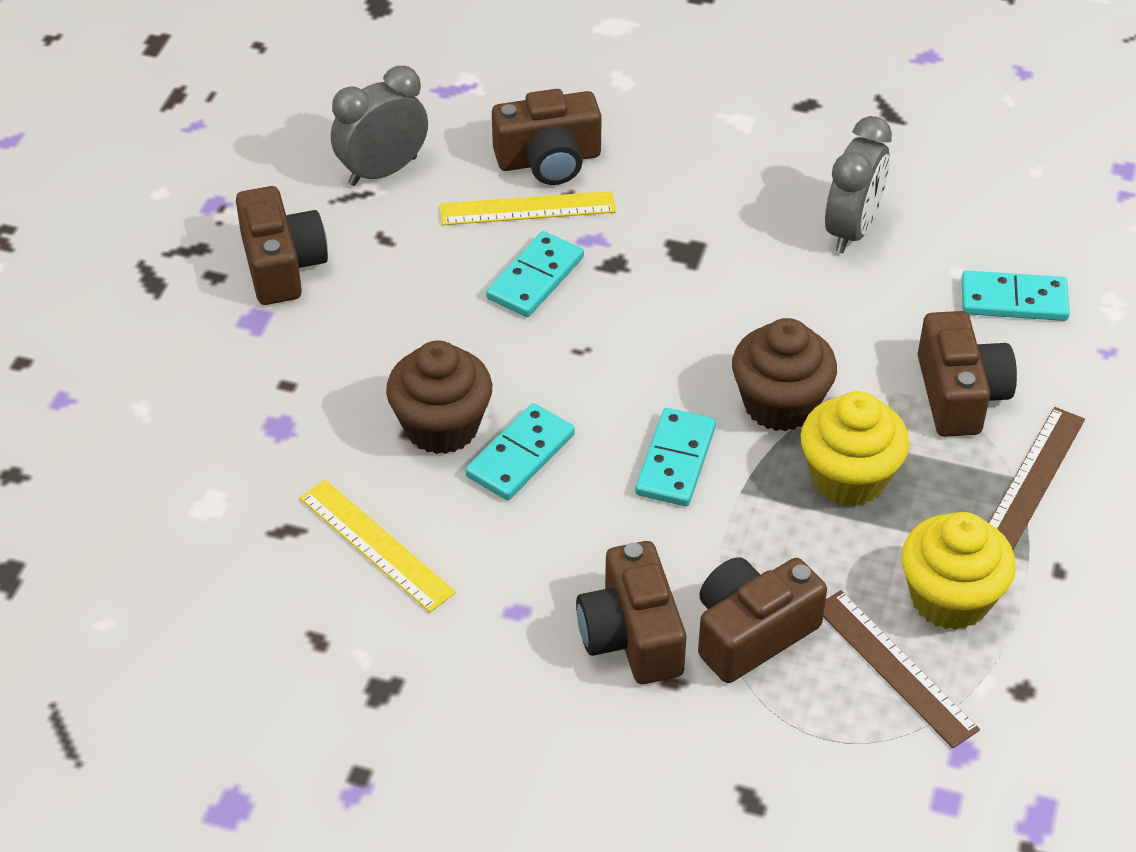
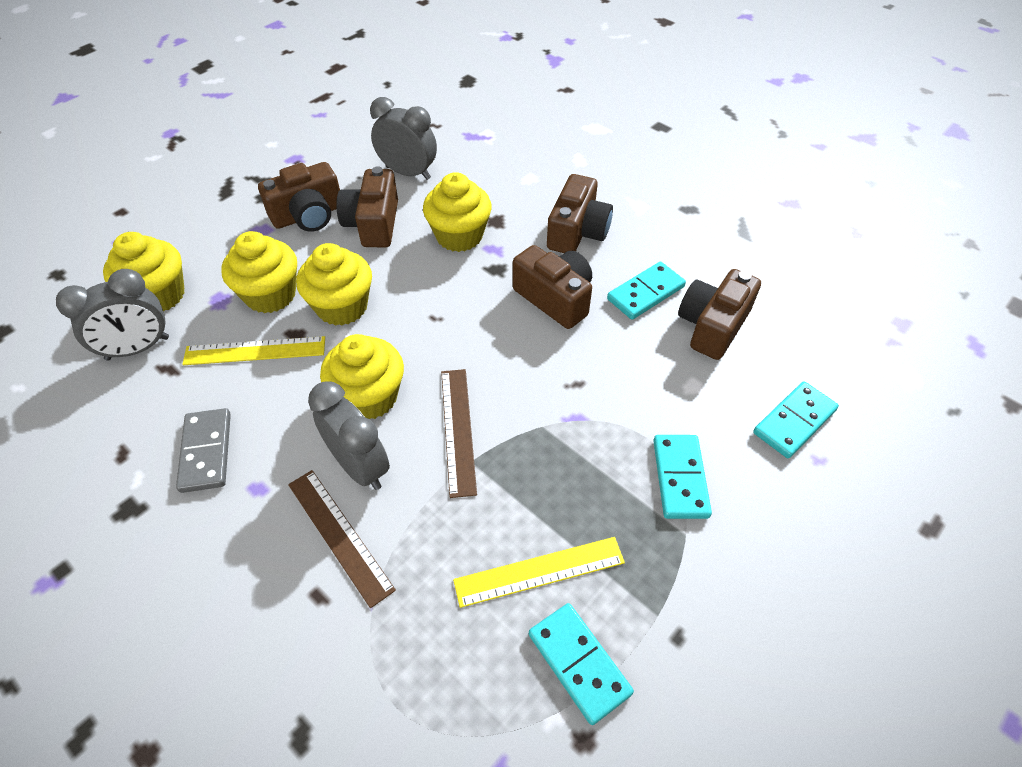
brown cupcake: [386,341,492,454] [732,318,837,431] = 2 -> none = 0
grey clock: [331,66,428,186] [825,116,892,253] = 2 -> [56,269,169,360] [308,382,390,490] [370,97,437,180] = 3
grey domino: none = 0 -> [176,408,231,493] = 1
yellow cupcake: [800,391,909,507] [901,512,1016,630] = 2 -> [103,232,185,312] [221,231,297,313] [296,243,372,326] [320,334,404,419] [423,172,492,252] = 5

